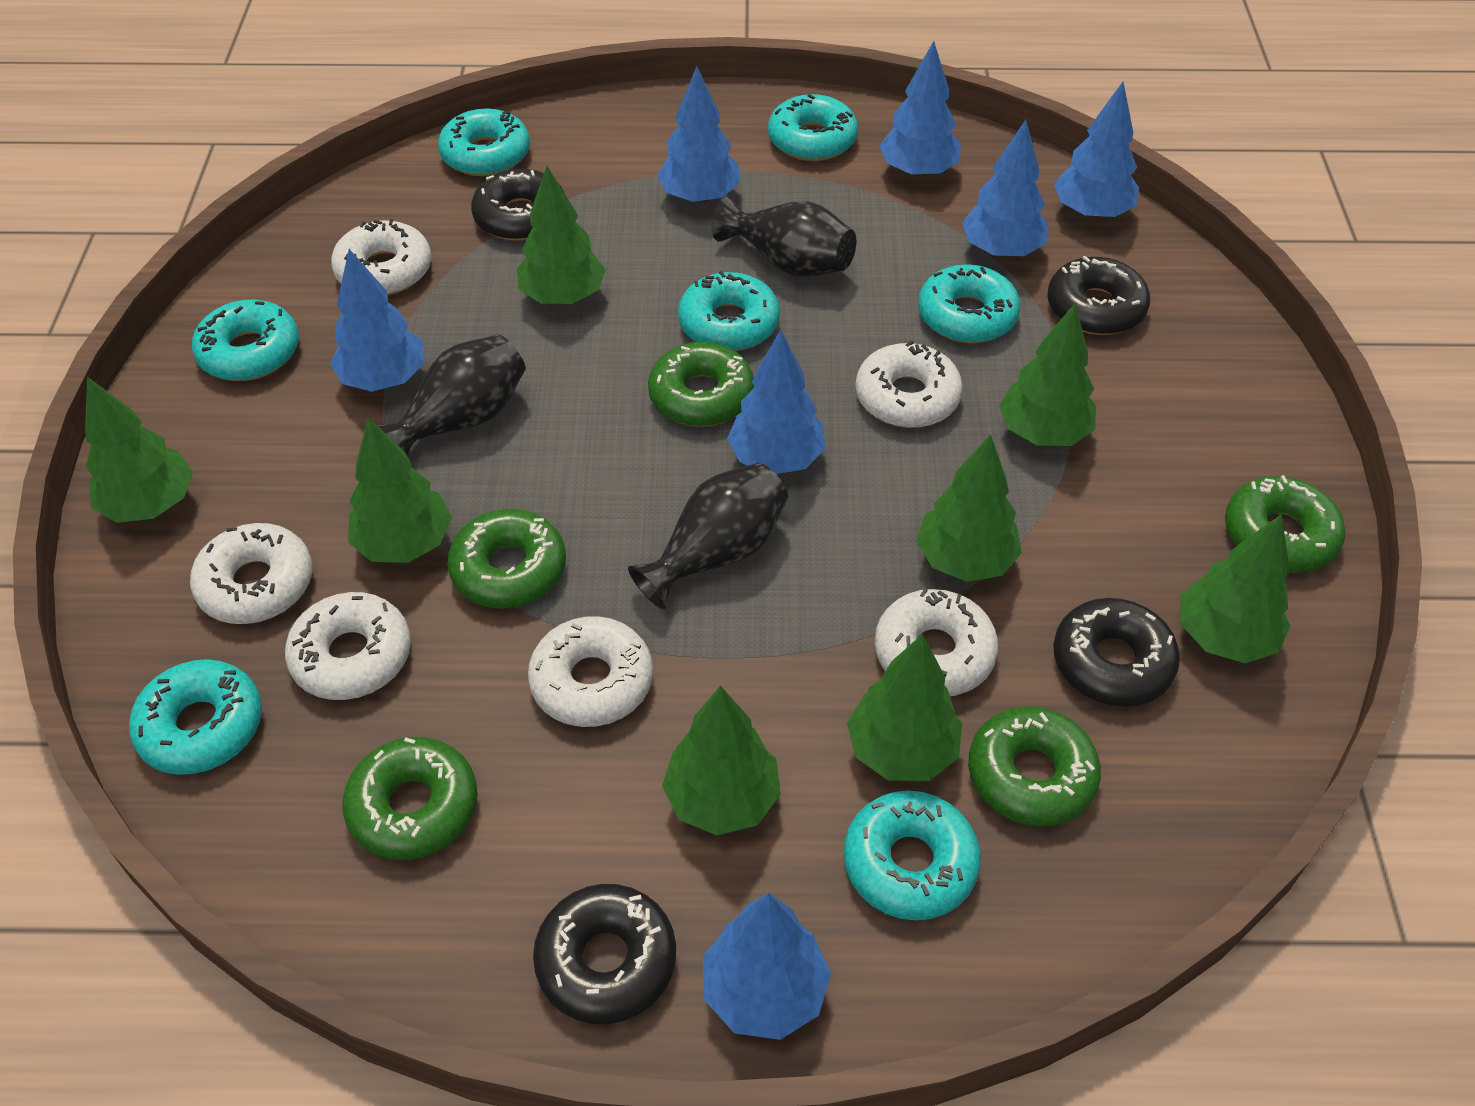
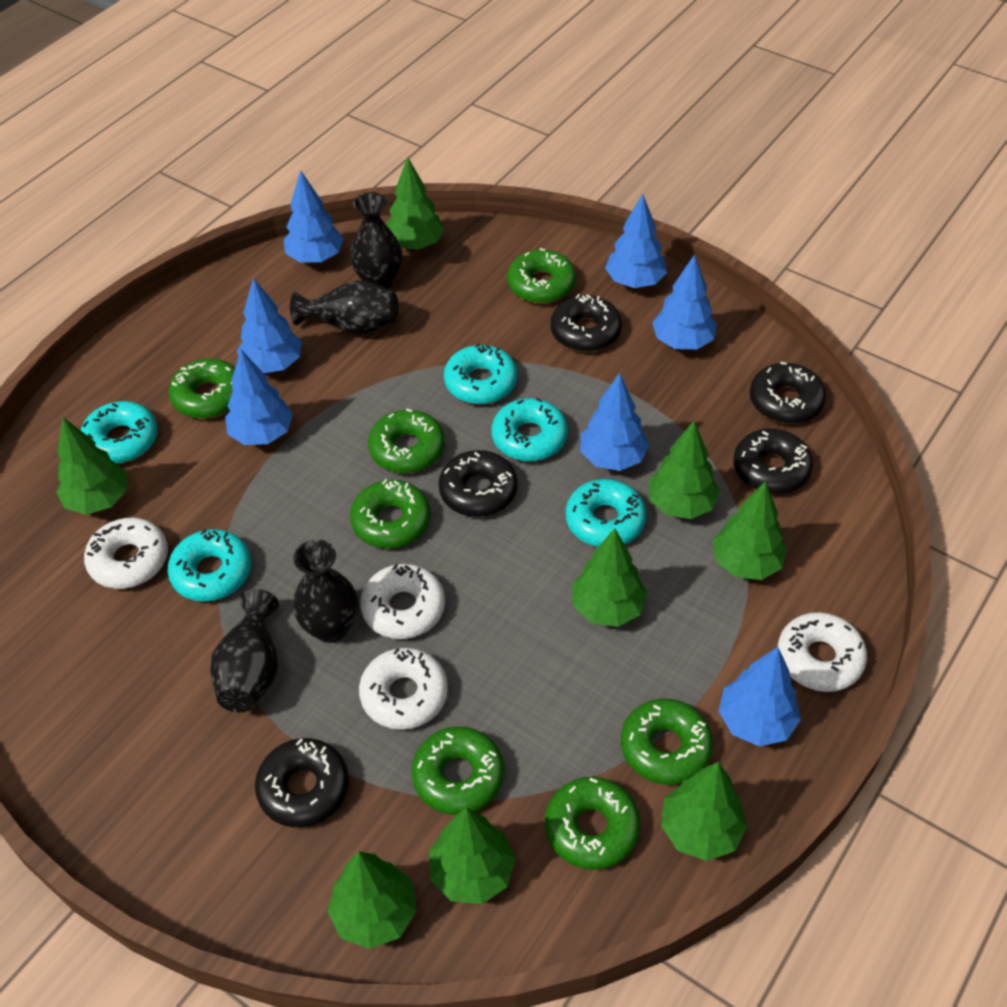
black donut: [471,169,564,241] [533,884,676,1024] [1047,256,1150,335] [1053,598,1180,707] = 4 -> [255,738,349,827] [438,450,518,517] [551,294,622,352] [733,429,813,494] [750,362,826,424] = 5
black vase: [377,334,526,457] [628,463,788,609] [712,197,856,277] = 3 -> [210,589,279,712] [290,280,399,335] [293,539,358,643] [350,192,402,289] = 4
green donut: [342,737,478,860] [447,509,566,608] [648,342,754,427] [968,706,1101,827] [1225,475,1345,573] = 5 -> [169,359,235,419] [350,479,431,549] [368,408,445,473] [411,726,504,815] [507,248,576,303] [545,777,641,870] [621,699,713,785] = 7
turquoise donut: [129,659,262,775] [192,300,299,381] [438,109,530,176] [678,271,780,351] [768,94,858,161] [844,791,981,921] [918,264,1020,343] = 7 -> [81,401,158,464] [168,529,251,602] [444,343,517,404] [492,398,568,461] [566,479,647,547] = 5
white donut: [190,523,312,624] [285,592,411,700] [331,219,432,295] [528,616,653,727] [855,340,963,428] [875,588,998,696] = 6 -> [84,518,168,589] [359,648,448,730] [360,564,445,639] [778,612,867,692] = 4

